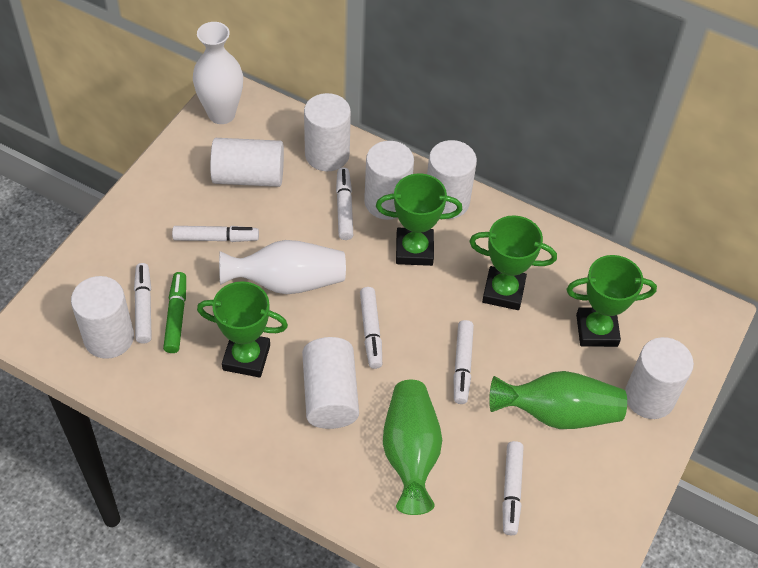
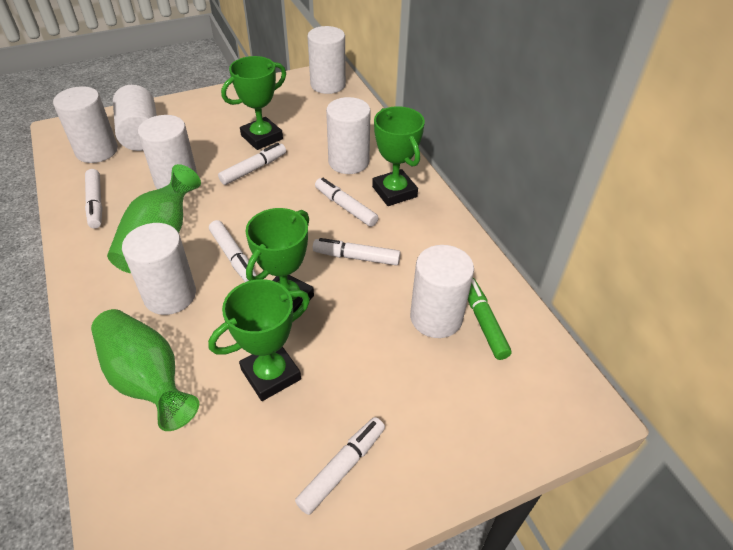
white vase: [193,22,243,124] [219,240,346,294] = 2 -> none = 0

